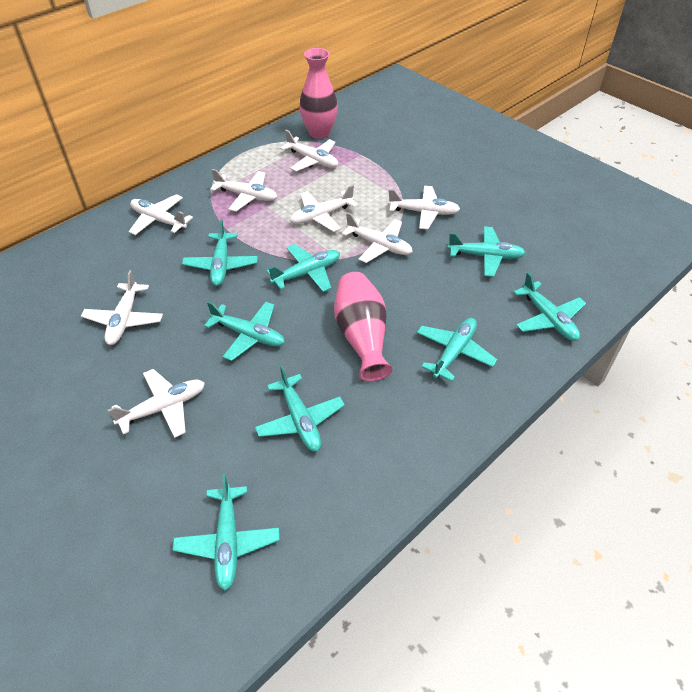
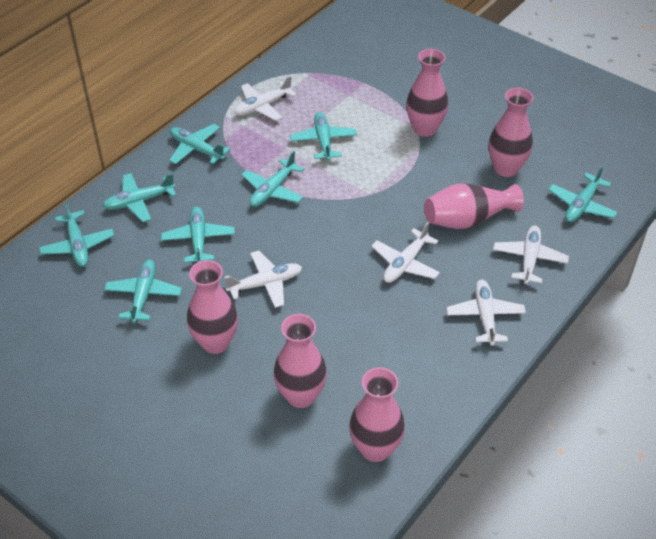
pink vase: [299,48,338,139] [334,272,392,382] = 2 -> [187,260,238,354] [274,314,327,408] [349,367,405,462] [406,49,448,137] [424,183,524,229] [489,88,534,177] = 6
white plane: [81,270,163,345] [108,369,205,438] [129,194,193,235] [210,169,277,212] [280,130,338,172] [290,185,358,232] [341,212,413,263] [388,186,460,230] = 8 -> [224,251,302,308] [234,76,296,121] [372,222,440,283] [446,280,526,346] [493,226,569,284] = 5

